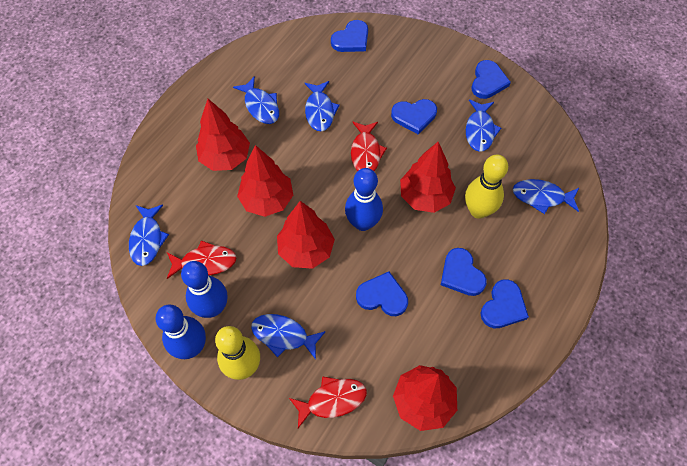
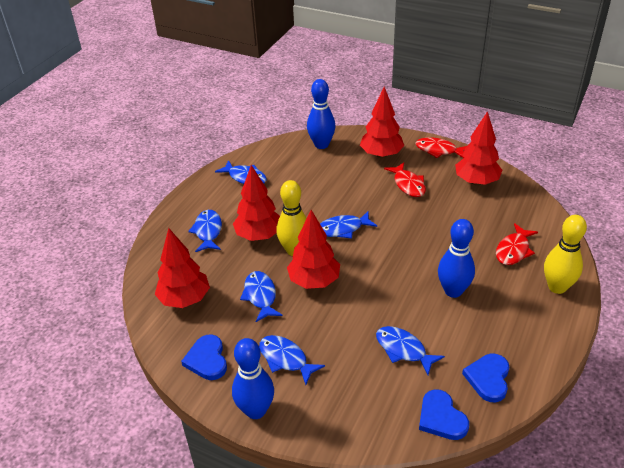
blue heart: [331,20,368,52] [356,272,408,316] [391,99,437,135] [441,248,487,296] [472,60,511,99] [480,279,529,328] = 6 -> [181,334,227,380] [419,389,469,440] [462,354,509,402] = 3

